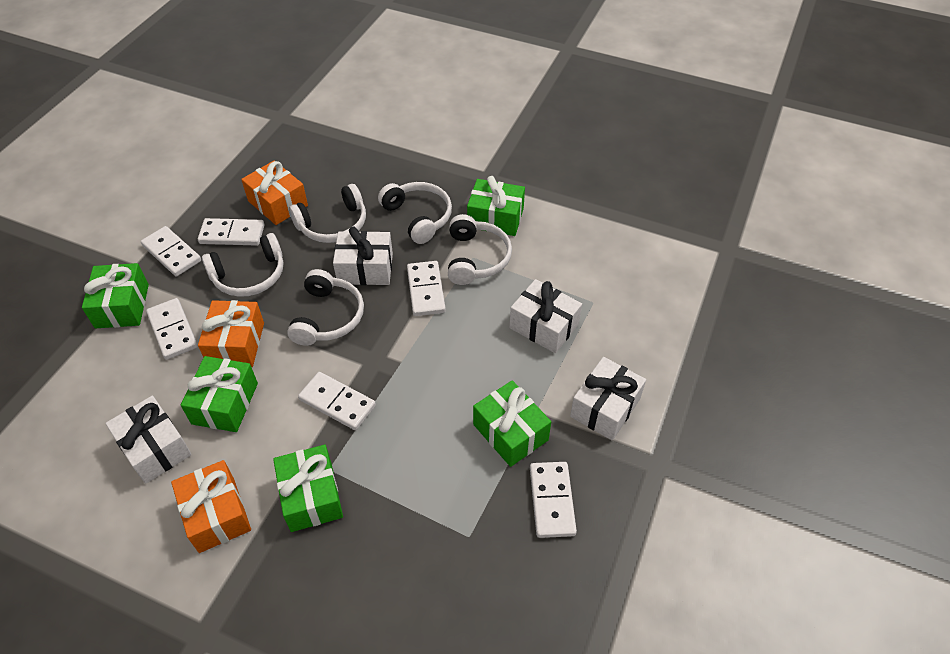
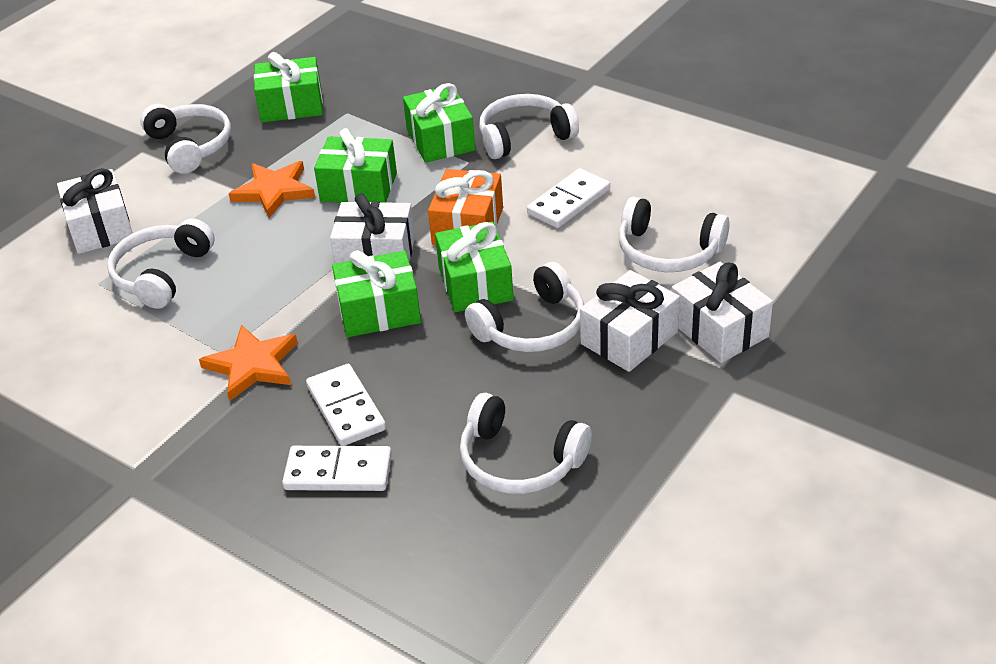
orange gift: [171,460,251,553] [198,300,264,367] [241,161,308,225] = 3 -> [428,169,503,245] = 1
orange star: none = 0 -> [199,325,298,401] [229,161,315,218] = 2
white domino: [141,226,201,276] [146,298,198,360] [198,218,265,246] [298,372,376,430] [407,261,446,316] [530,462,577,538] = 6 -> [282,446,392,491] [306,364,386,446] [527,168,610,228] = 3
white headphones: [202,233,283,297] [287,269,364,346] [289,184,366,243] [378,182,452,244] [448,214,512,285] = 5 -> [107,218,215,309] [140,104,231,174] [460,393,592,494] [465,262,584,352] [479,94,579,159] [618,197,730,272] = 6

